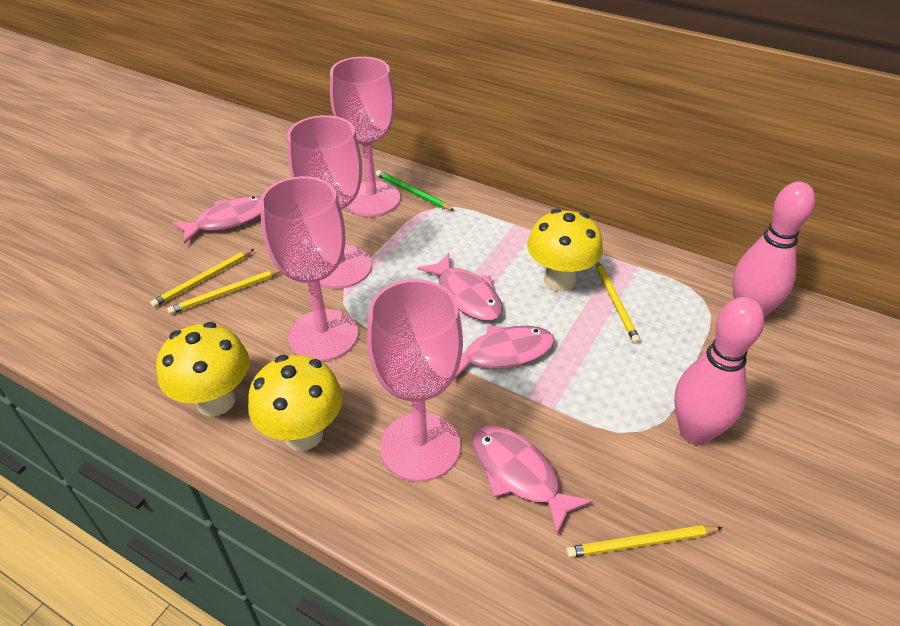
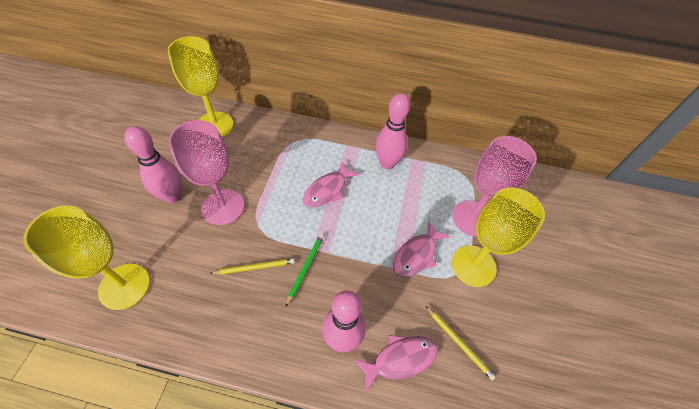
pink bowling pin: [674,297,764,445] [732,181,815,317] = 2 -> [124,126,182,203] [322,291,365,352] [375,93,410,169] = 3
pink fish: [172,196,261,244] [417,253,503,321] [454,325,555,379] [472,426,593,534] = 4 -> [303,162,359,207] [354,335,438,392] [393,221,450,277] = 3
pink goblet: [260,176,358,362] [287,115,372,289] [330,57,400,217] [367,279,463,482] = 4 -> [169,120,245,225] [452,136,537,236] = 2
yellow goblet: none = 0 -> [23,205,150,310] [167,36,233,137] [452,187,545,287] = 3
yellow mushroom: [156,322,250,416] [248,355,343,451] [527,209,603,291] = 3 -> none = 0
yellow pencil: [150,249,254,307] [167,269,280,314] [566,525,723,558] [596,261,640,343] = 4 -> [209,258,295,275] [426,306,496,381] = 2

